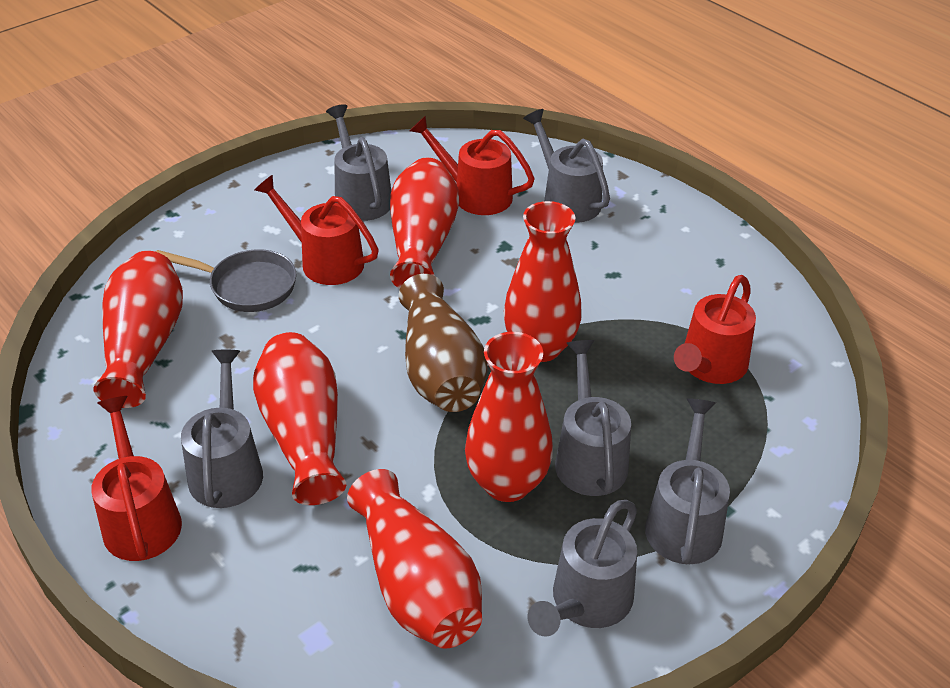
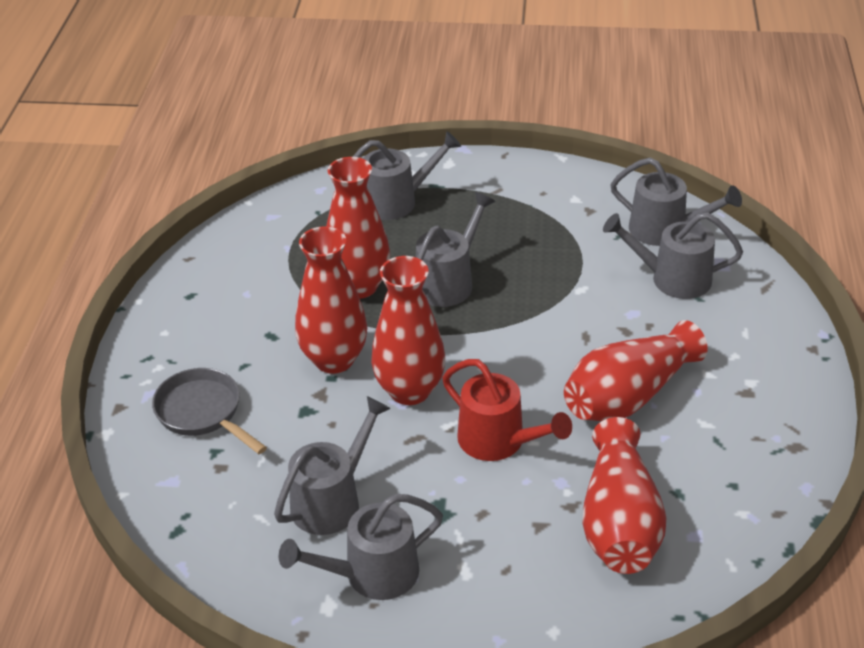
brown vase: [399,274,487,412] = 1 -> none = 0
red vase: [93,251,183,408] [253,332,346,505] [347,469,482,649] [390,158,459,289] [465,332,553,502] [503,201,582,362] = 6 -> [295,226,367,374] [326,157,390,299] [371,256,445,405] [564,320,708,421] [582,417,666,574] = 5
red watering can: [91,396,182,561] [255,175,379,285] [410,115,535,215] [674,275,756,384] = 4 -> [442,359,572,461] = 1

